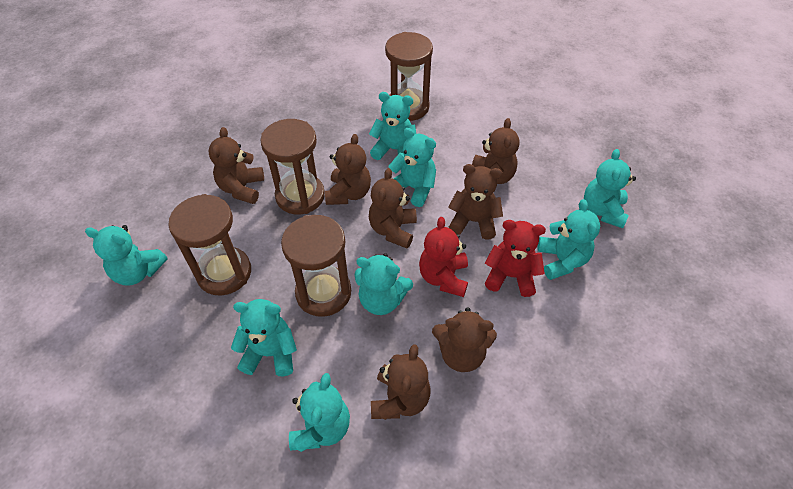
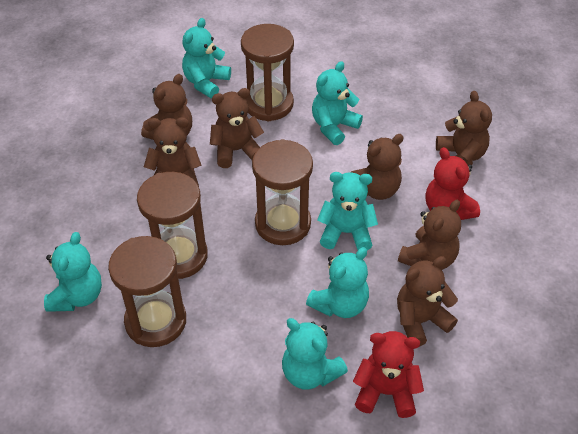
turquoise teddy bear: [85,225,168,286] [231,299,297,376] [289,373,350,452] [355,253,413,315] [369,92,416,160] [389,128,436,207] [537,199,600,280] [584,149,636,228] = 8 -> [44,232,102,312] [182,18,231,98] [282,318,348,390] [306,247,369,318] [312,61,363,145] [317,172,378,250] = 6

